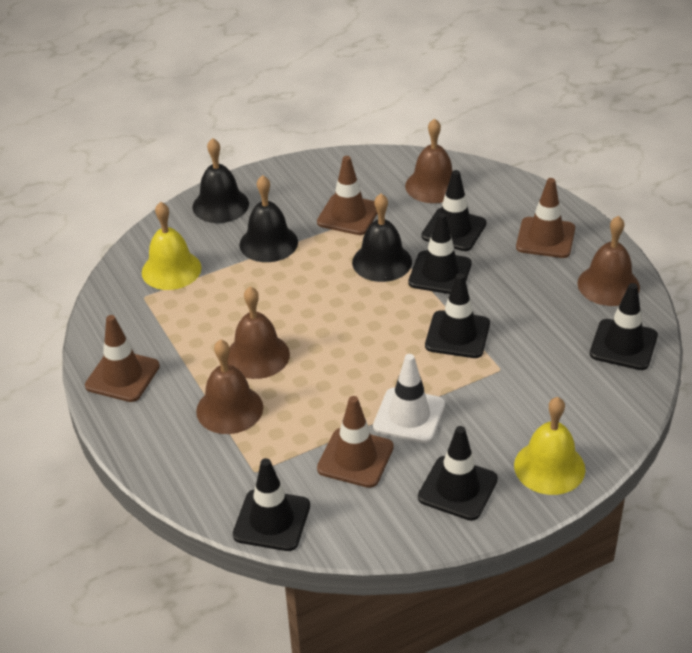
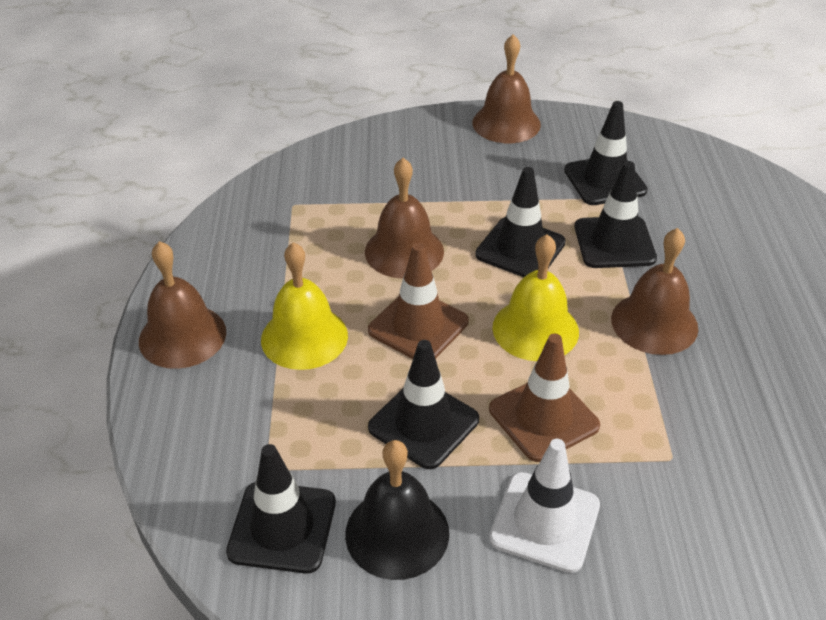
black bell: [193,138,249,223] [239,175,298,262] [352,193,412,282] = 3 -> [345,440,449,580] = 1
black traffic cone: [233,458,310,551] [408,213,472,294] [418,426,498,521] [421,170,486,251] [425,273,490,358] [590,283,658,370] = 6 -> [226,444,336,574] [368,340,479,469] [475,167,566,277] [564,101,648,205] [574,161,657,268] = 5
brown traffic cone: [85,315,160,402] [317,156,377,235] [317,396,394,488] [516,178,575,258] = 4 -> [368,243,469,359] [489,334,600,462] = 2

